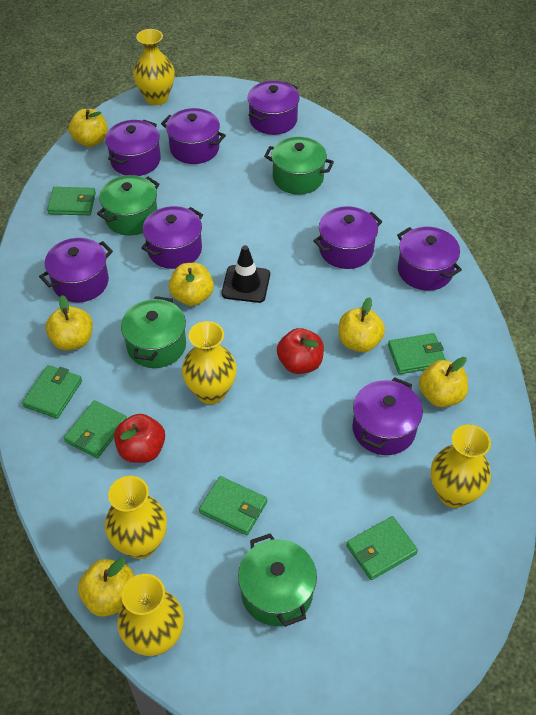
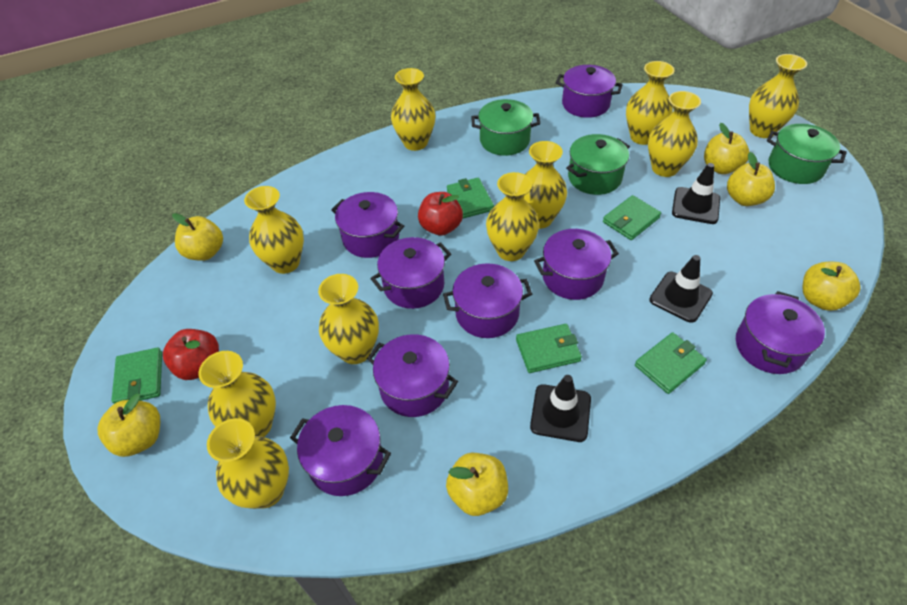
black traffic cone: [221,245,270,303] = 1 -> [530,375,591,442] [649,255,713,323] [672,163,720,224] = 3
green pot: [97,175,160,236] [121,296,186,368] [238,533,317,627] [264,137,334,195] = 4 -> [471,99,540,156] [566,134,630,195] [767,124,847,184] = 3
green wallet: [22,365,82,419] [47,187,96,215] [64,400,127,458] [199,476,267,535] [346,516,418,580] [388,333,446,374] = 6 -> [111,347,162,404] [447,178,494,219] [516,324,582,373] [603,195,661,240] [635,332,707,394] = 5
yellow vase: [105,476,167,559] [117,574,184,656] [133,29,175,105] [182,321,237,404] [431,425,491,508] = 5 -> [199,351,276,437] [207,418,289,509] [244,186,304,274] [318,274,379,364] [391,68,435,151] [486,172,539,261] [523,141,567,229] [626,61,675,145] [648,91,701,177] [749,54,807,138] = 10

